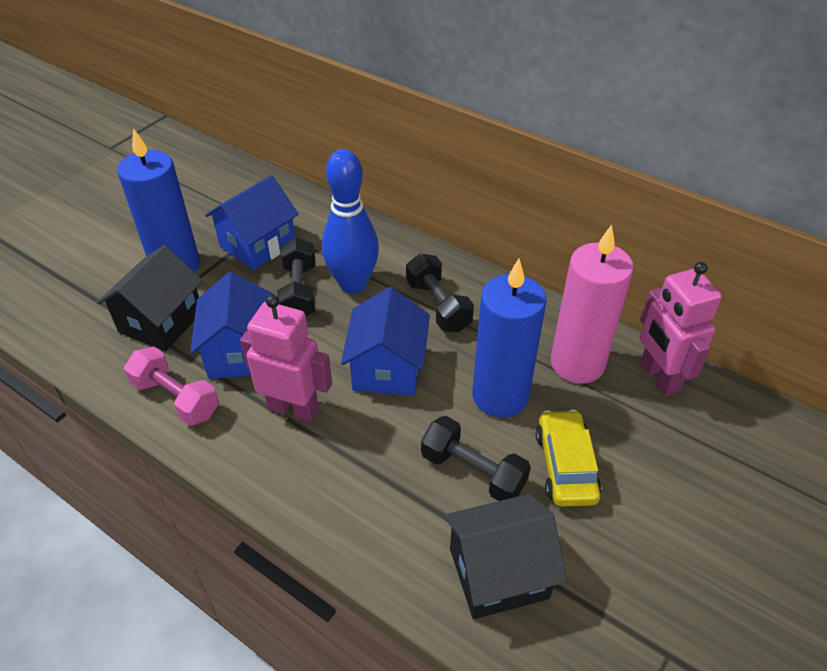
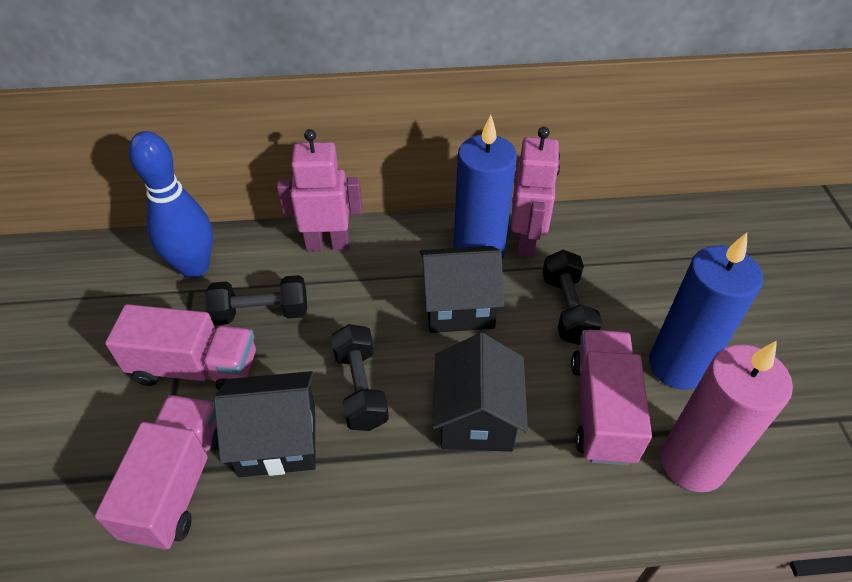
black house: [97,245,203,351] [444,494,567,619] = 2 -> [214,371,315,477] [420,246,504,333] [432,333,528,452] = 3
blue house: [190,272,274,379] [205,175,299,270] [341,287,430,396] = 3 -> none = 0
pink dumbbell: [124,346,219,426] = 1 -> none = 0
pink truck: none = 0 -> [95,395,219,550] [105,304,256,390] [571,330,652,466] = 3
yellow car: [536,410,601,507] = 1 -> none = 0

